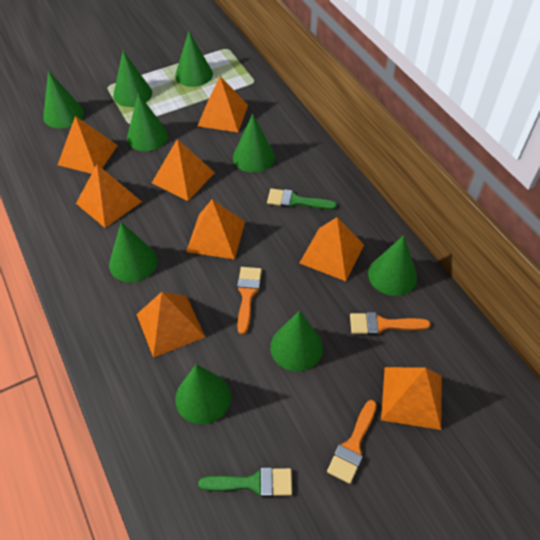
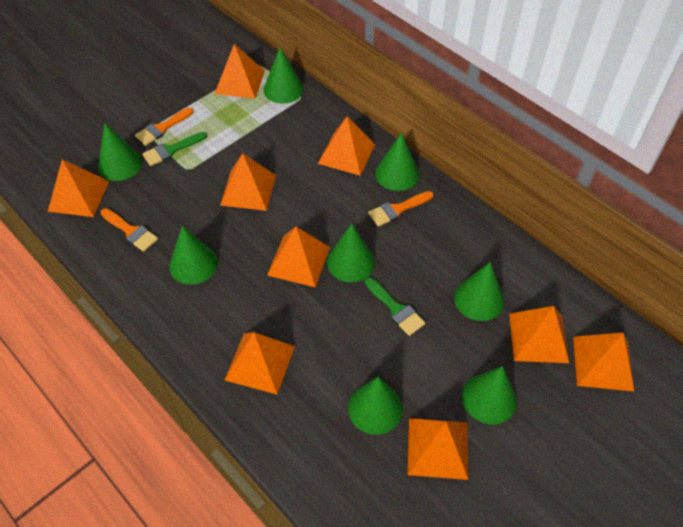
green cone: [43,71,84,128] [109,222,158,283] [113,51,152,107] [127,93,168,151] [175,31,213,87] [175,364,231,424] [233,114,275,173] [270,311,323,371] [368,235,417,296] = 9 -> [98,123,142,181] [169,226,218,285] [264,47,304,104] [327,223,375,282] [348,377,403,435] [375,133,419,191] [454,262,504,321] [462,366,517,424] = 8
orange pyramid: [58,116,118,174] [76,165,142,228] [136,292,205,358] [152,139,215,201] [186,199,245,259] [198,76,248,132] [300,217,364,281] [381,367,442,430] = 8 -> [48,159,109,217] [215,44,265,99] [220,153,276,211] [225,332,295,395] [267,227,330,287] [318,116,375,176] [408,418,468,480] [509,306,569,363] [573,333,634,391] = 9

